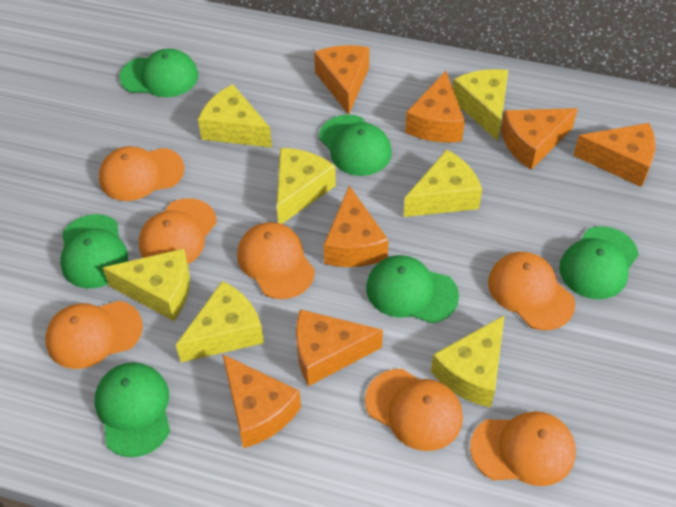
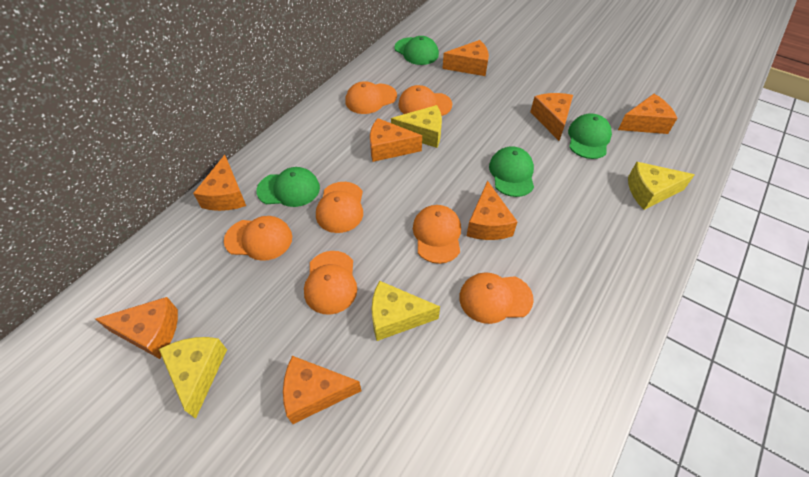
green cap: [60,214,128,289] [95,362,170,457] [119,48,198,97] [319,115,392,176] [366,255,459,323] [559,226,639,299] = 6 -> [256,167,320,207] [394,36,439,65] [489,146,534,197] [568,113,612,159] = 4
orange cheese: [223,354,301,448] [296,309,383,386] [314,45,369,115] [324,186,389,267] [405,71,465,143] [501,108,578,170] [573,123,655,187] = 7 -> [95,297,178,359] [193,155,246,211] [283,356,361,424] [370,118,422,162] [443,40,489,76] [467,180,517,240] [530,93,573,141] [618,94,677,134] = 8
yellow cheese: [103,249,190,321] [176,281,264,362] [198,84,272,148] [277,148,336,224] [404,150,482,217] [431,315,505,408] [453,69,508,141] = 7 -> [159,337,227,419] [372,281,440,341] [391,105,442,148] [628,162,695,210] = 4

